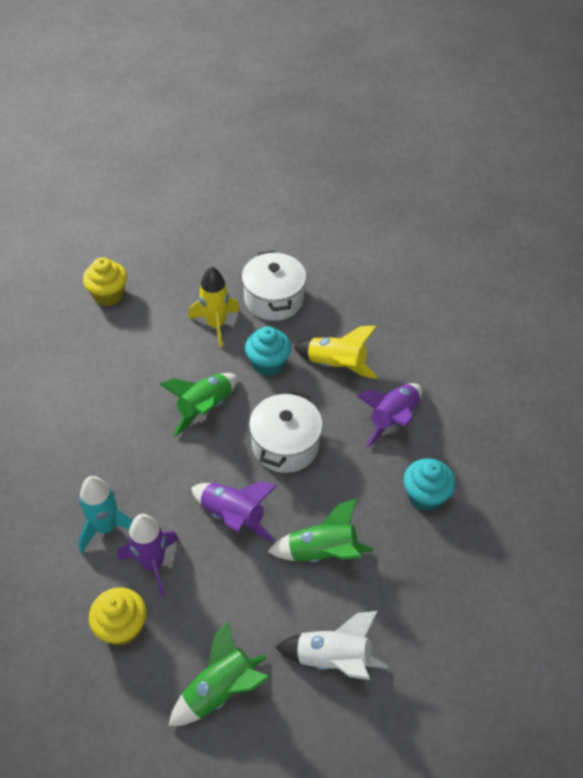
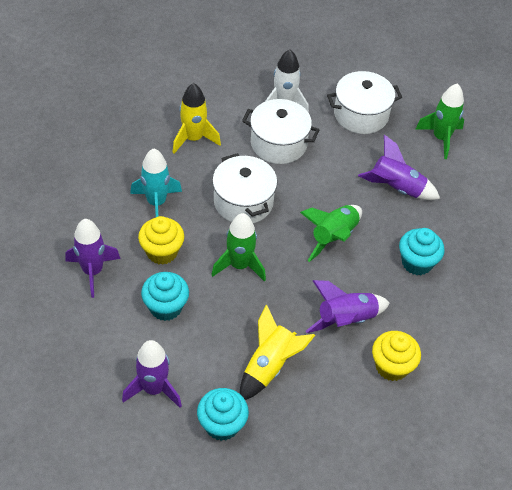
purple rocket: [117,514,179,596] [191,481,278,542] [356,383,422,448] = 3 -> [66,219,121,298] [122,340,182,408] [306,280,390,333] [358,135,440,200] = 4
turquoise cupcake: [245,326,291,376] [404,458,455,511] = 2 -> [141,272,189,321] [197,388,249,441] [399,228,445,275] = 3
white pot: [242,251,306,321] [249,390,323,473] = 2 -> [212,153,277,223] [242,99,319,164] [327,71,402,134] = 3

